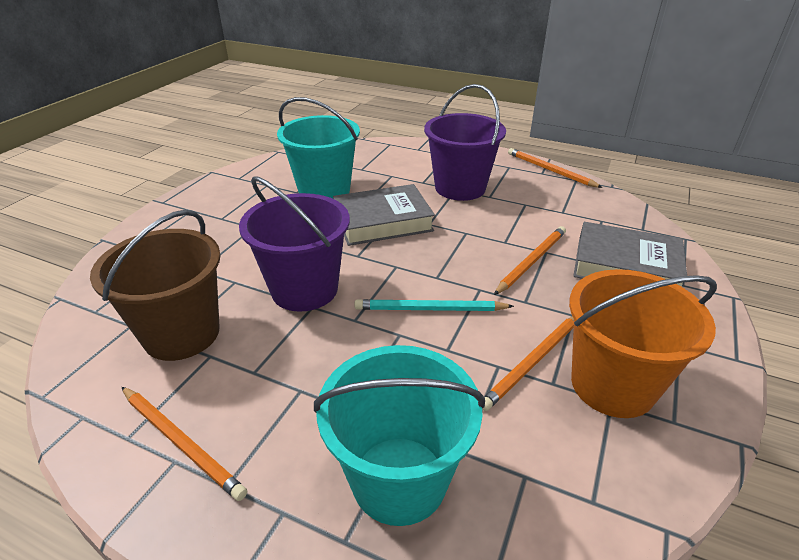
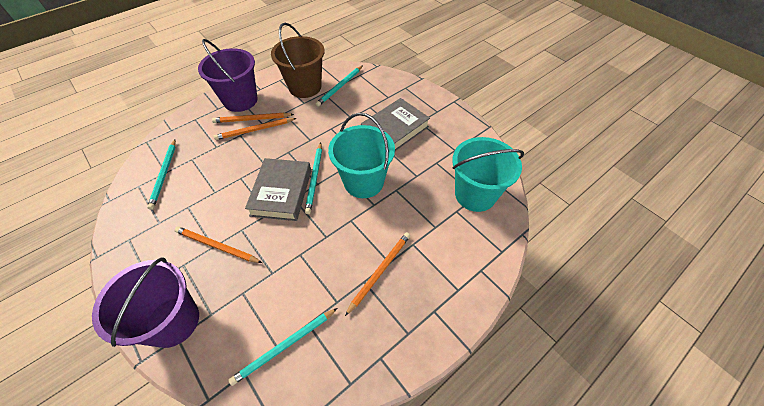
orange bucket: [569,269,717,418] = 1 -> none = 0
turquoise pencil: [354,299,514,311] = 1 -> [147,139,176,210] [229,308,337,386] [305,143,322,214] [316,65,363,107] = 4

